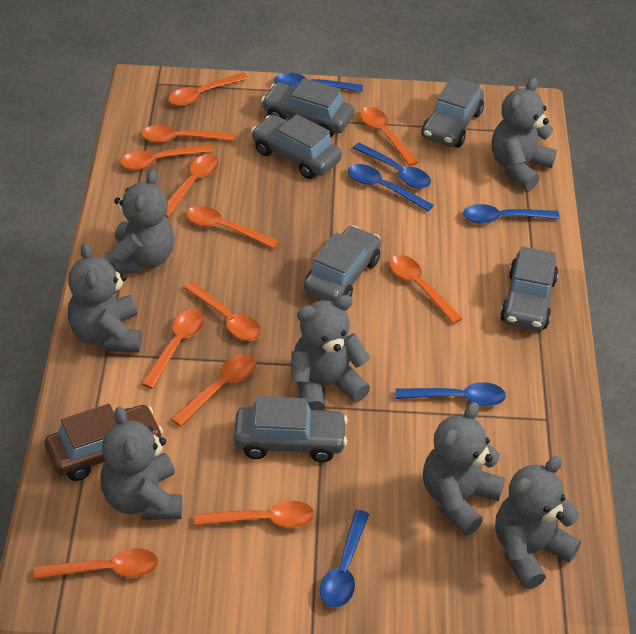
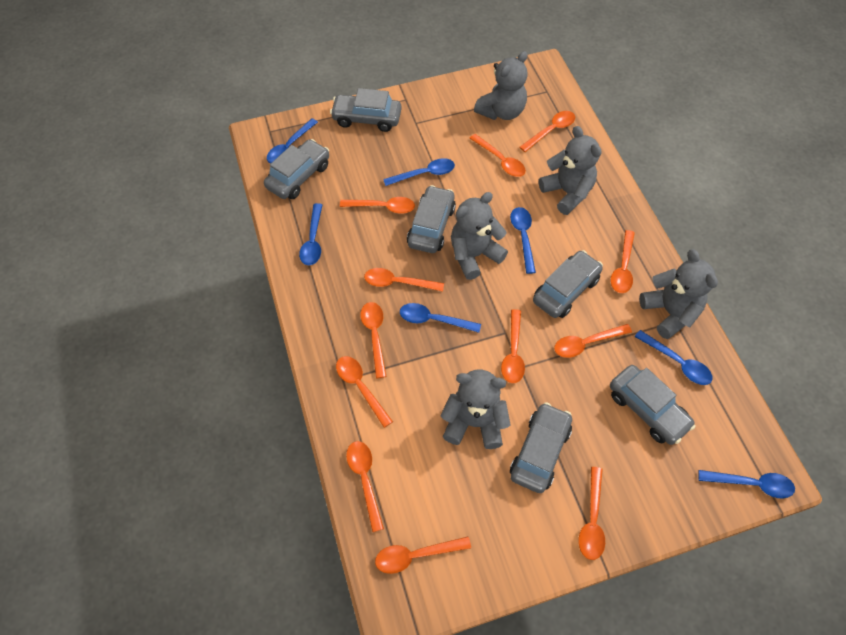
blue spoon: [274,73,363,92] [320,510,369,608] [348,164,433,211] [353,143,431,188] [396,382,506,406] [463,204,560,224] = 6 -> [267,118,318,164] [299,203,322,265] [383,158,455,186] [400,303,481,333] [510,207,536,274] [635,330,713,385] [698,470,795,499] = 7
brown car: [44,404,163,481] = 1 -> none = 0
grey teddy bear: [68,243,142,352] [100,407,182,520] [104,169,174,273] [291,295,370,410] [423,402,505,536] [491,78,557,190] [495,456,581,589] = 7 -> [441,370,510,449] [451,192,508,280] [474,51,528,120] [539,126,602,215] [639,249,718,339] = 5

